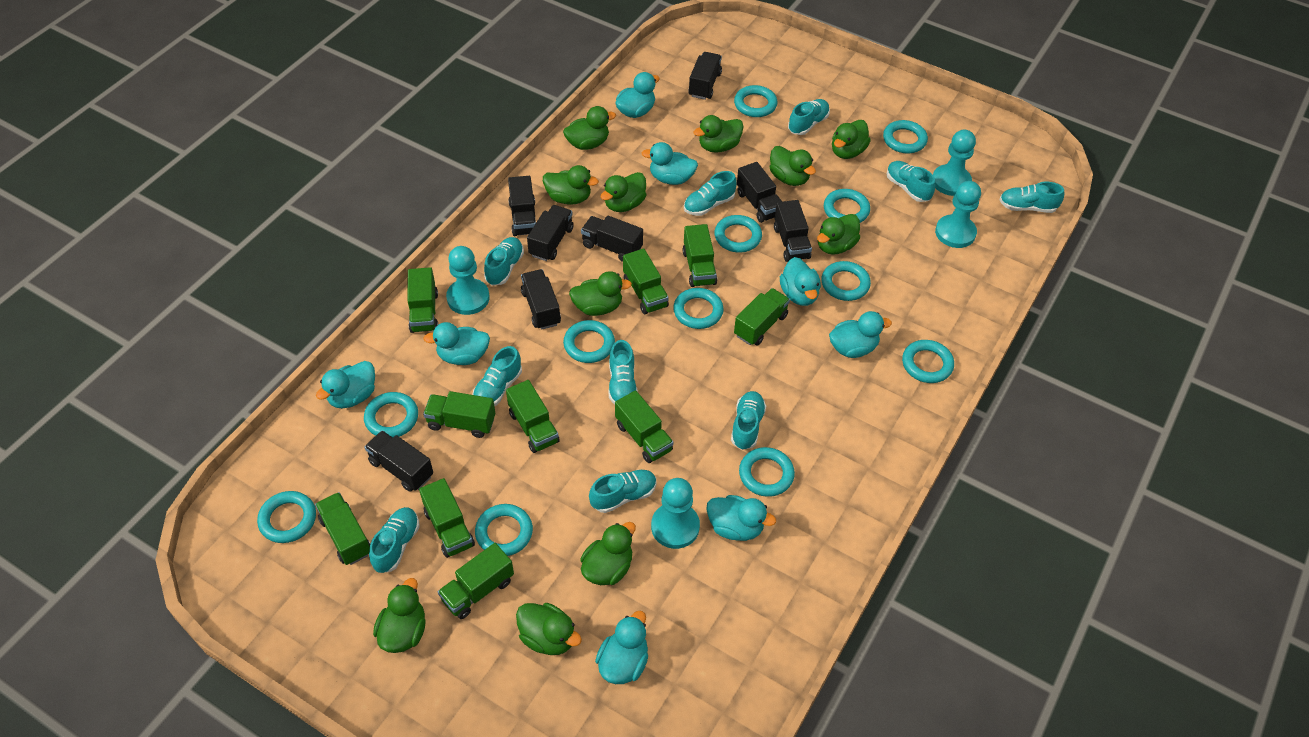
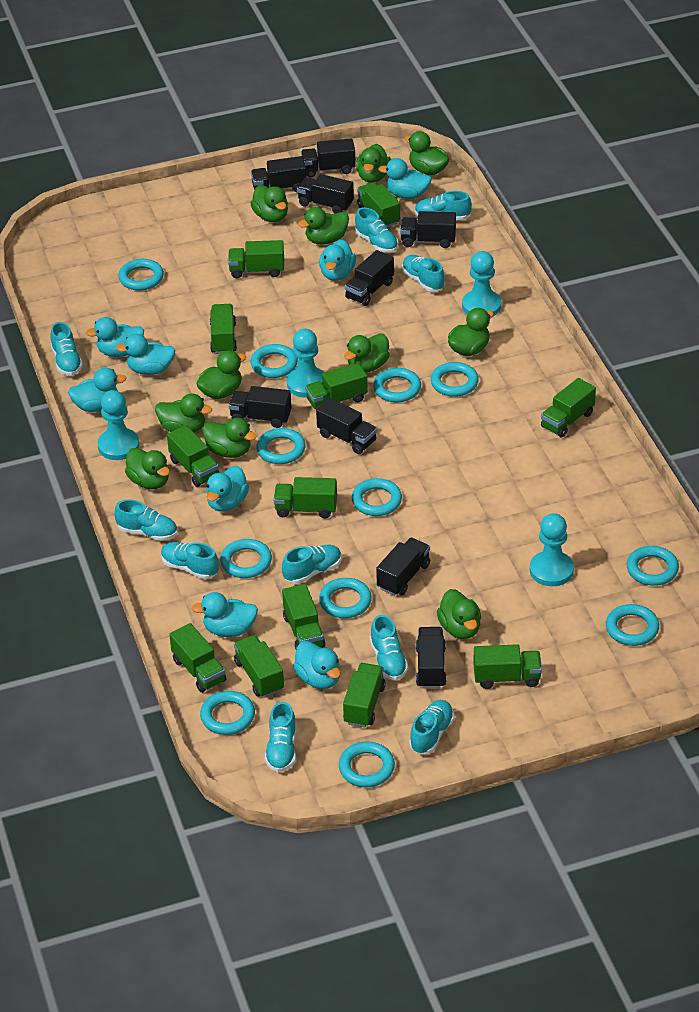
black truck: [364,430,433,492] [508,176,536,236] [521,269,561,330] [527,205,574,261] [581,216,643,262] [688,52,722,100] [737,162,782,223] [774,200,812,262] = 8 -> [229,386,291,428] [251,156,306,192] [297,174,354,213] [301,138,356,178] [316,398,377,454] [345,250,394,306] [376,538,430,596] [400,211,456,248] [416,627,447,689] = 9
green truck: [315,492,370,565] [407,267,438,333] [419,478,475,558] [423,391,495,438] [438,543,514,619] [506,380,560,453] [615,390,673,463] [623,249,669,314] [683,224,717,287] [734,288,790,346] = 10 -> [167,425,219,487] [169,623,226,693] [210,304,237,354] [228,240,284,278] [234,635,284,697] [274,477,337,519] [282,584,325,649] [305,363,368,409] [343,663,386,727] [357,182,400,227] [474,644,542,689] [541,378,596,437] = 12

